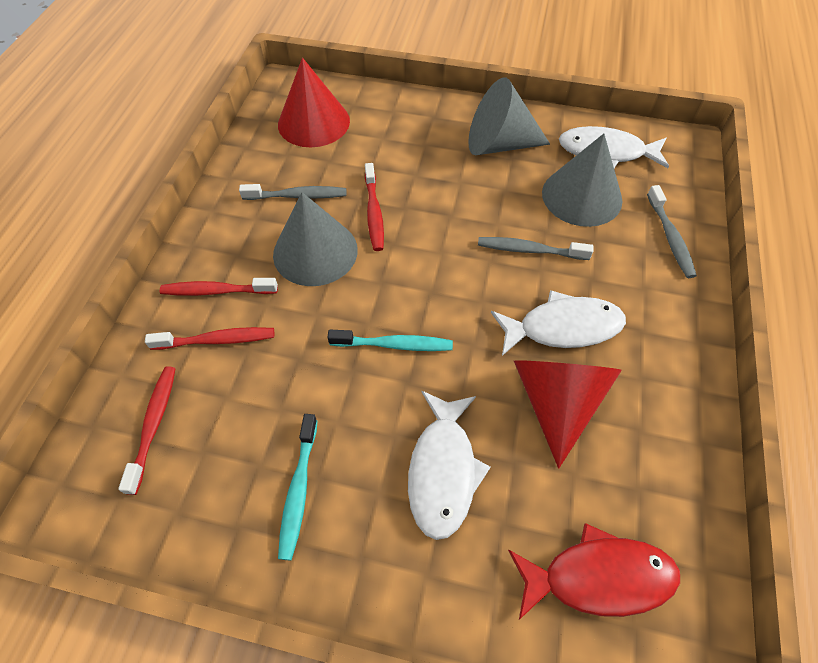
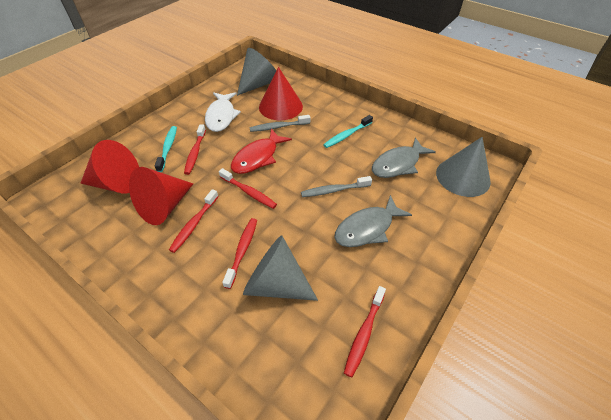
grey fish: none = 0 -> [334,195,412,247] [372,137,436,178] = 2
grey toothbrush: [239,184,346,200] [478,237,593,260] [647,185,697,278] = 3 -> [249,115,311,132] [301,176,372,197] = 2
red cone: [278,58,350,147] [514,360,622,468] = 2 -> [81,140,139,193] [129,167,193,225] [259,67,303,120] = 3
red toothbrush: [118,366,176,495] [145,327,274,350] [160,278,278,296] [365,163,384,251] = 4 -> [169,189,218,253] [184,124,206,175] [219,168,277,209] [222,218,257,289] [344,286,386,377] = 5
white fish: [408,391,491,540] [491,290,626,356] [559,126,669,168] = 3 -> [205,92,241,132] = 1

